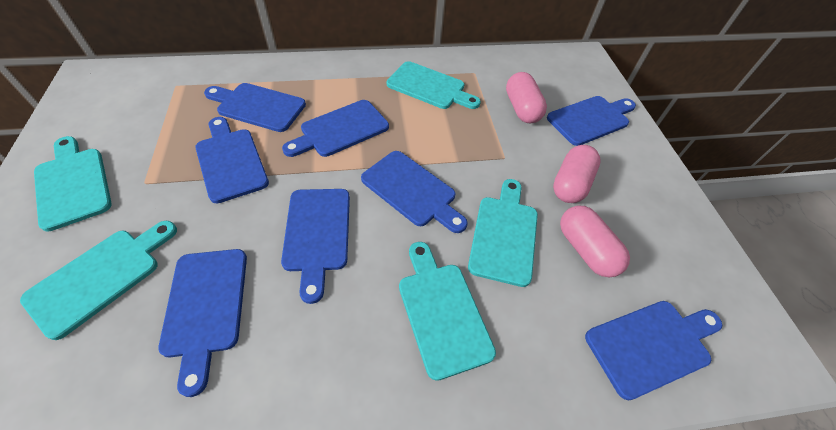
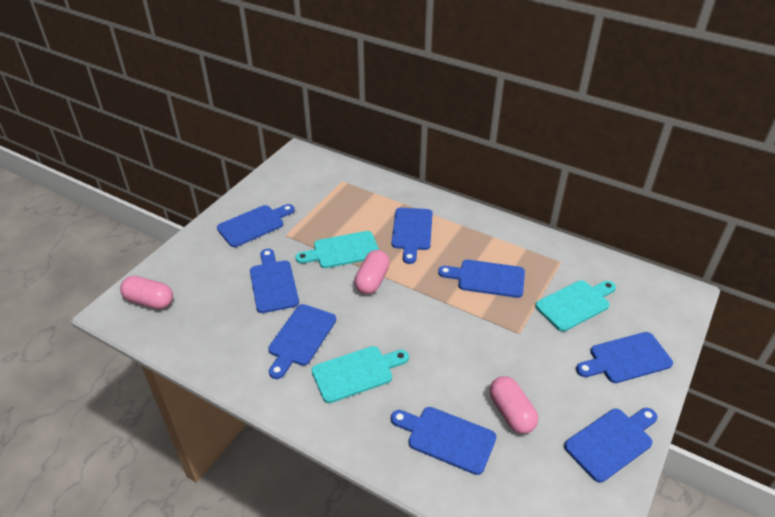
turquoise cutting board: [20,221,177,340] [34,136,112,231] [387,61,481,109] [399,242,496,381] [468,179,538,287] = 5 -> [295,231,379,268] [312,346,409,403] [535,280,616,332] = 3

